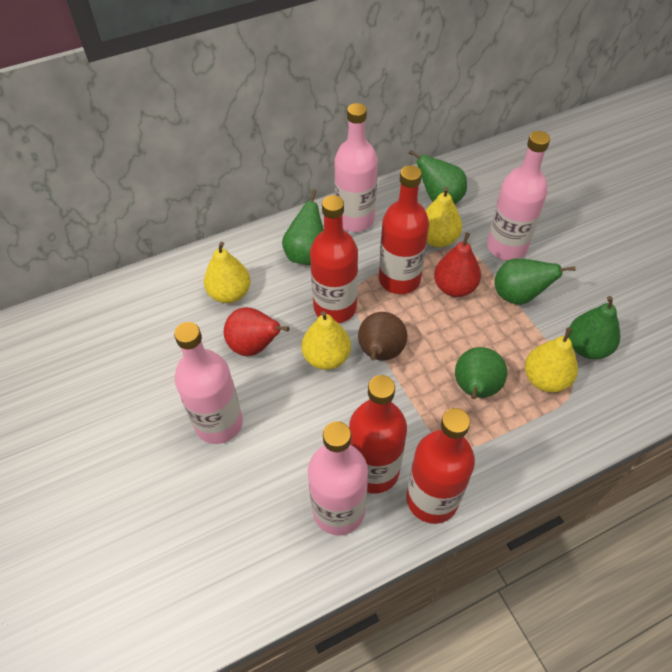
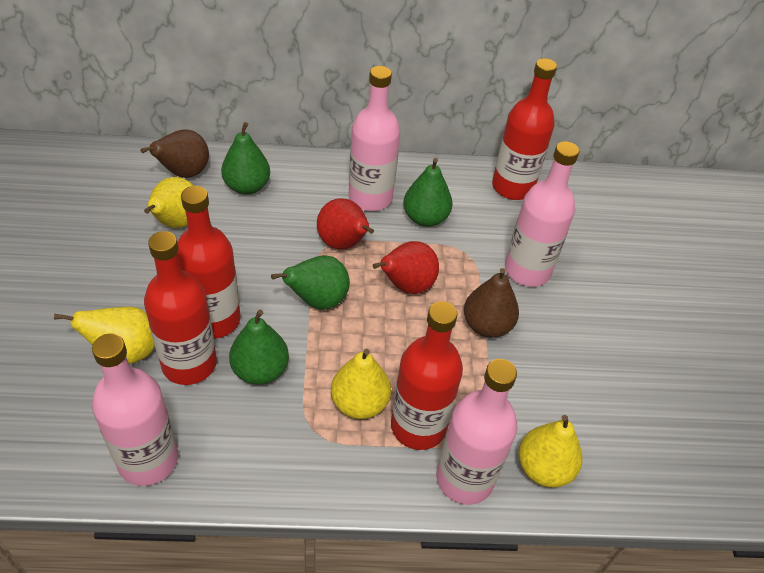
brown pear: [358,312,407,360] = 1 -> [140,129,209,178] [464,268,519,338] = 2
green pear: [282,189,324,265] [409,150,467,204] [455,347,507,399] [494,258,576,305] [568,296,620,359] = 5 -> [221,122,270,195] [229,310,289,385] [271,255,350,310] [403,158,453,227] = 4

